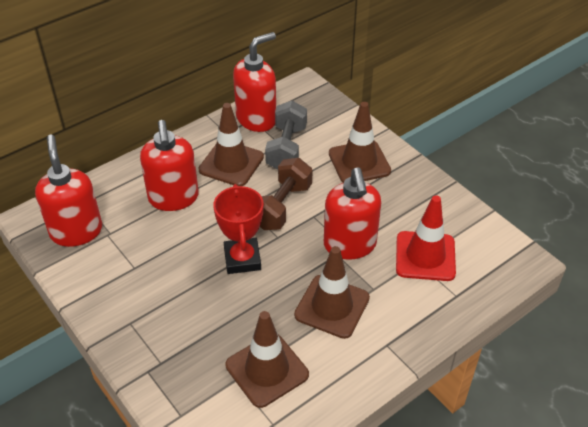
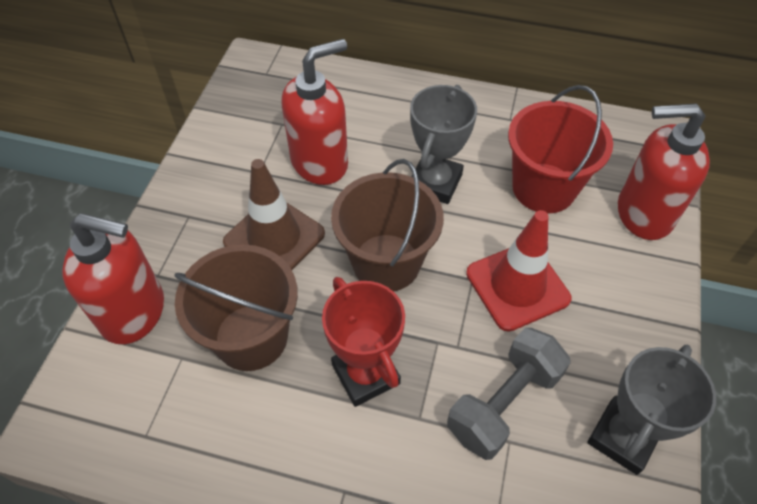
brown bucket: none = 0 -> [174,245,298,371] [331,159,444,292] = 2
brown dumbbell: [260,158,312,230] = 1 -> none = 0
brown traffic cone: [198,103,264,186] [225,311,309,408] [294,246,370,339] [329,102,391,183] = 4 -> [223,159,325,270] = 1
grey trophy: none = 0 -> [410,85,477,204] [587,345,716,475] = 2
red bucket: none = 0 -> [508,85,613,213] = 1
red soap dispenser: [35,135,102,247] [140,120,199,211] [233,32,276,132] [324,167,381,260] = 4 -> [62,213,164,344] [282,39,348,185] [618,103,710,240] = 3

